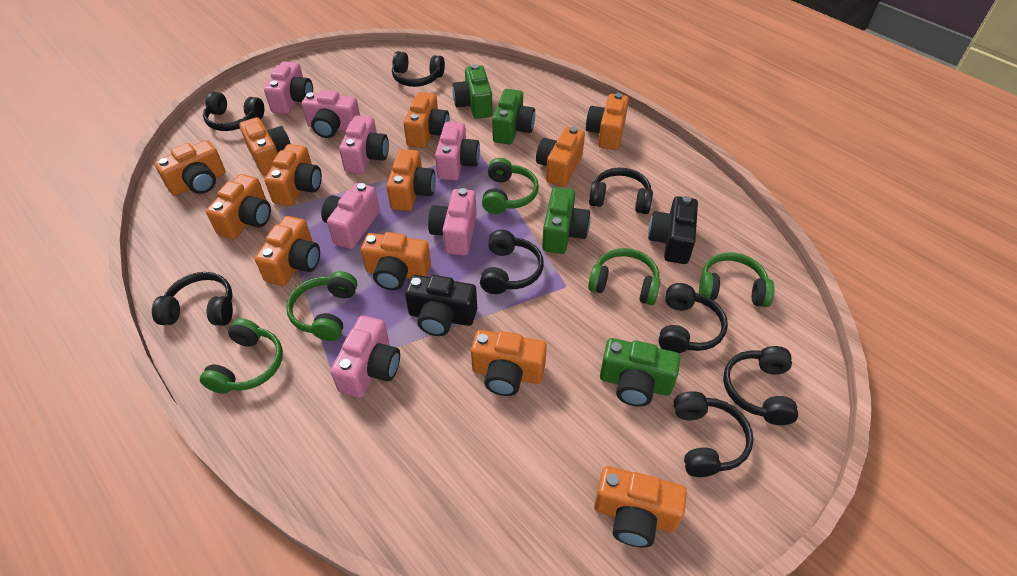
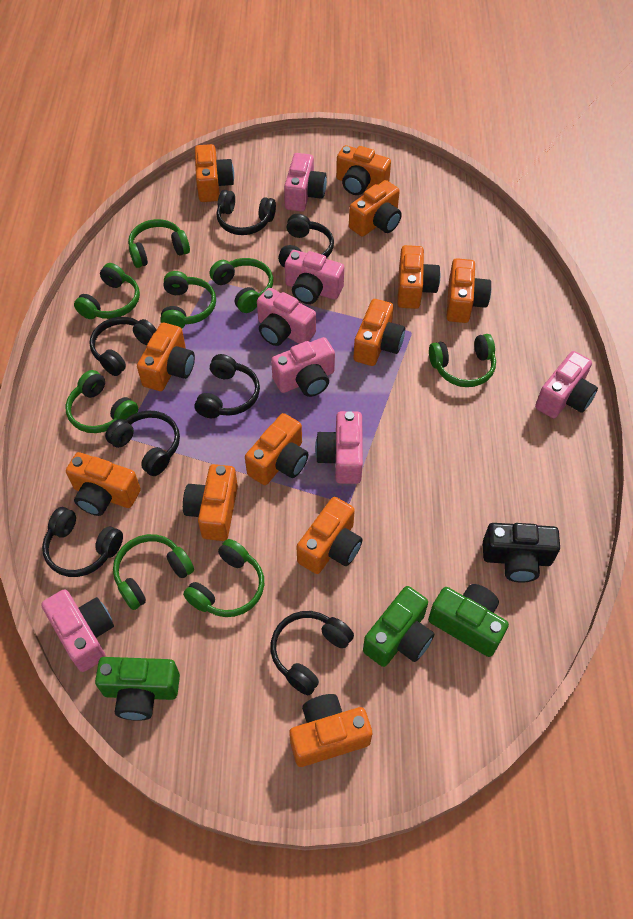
black camera: [405,275,477,336] [648,196,698,264] = 2 -> [483,523,560,583] = 1
black headphones: [152,272,233,326] [203,92,264,131] [392,51,445,87] [480,230,544,294] [589,168,653,214] [658,283,728,353] [673,391,754,477] [723,346,798,425] = 8 -> [42,507,123,577] [89,317,156,376] [105,411,180,476] [194,354,260,418] [217,190,276,235] [270,611,354,695] [278,214,334,268] = 7
green camera: [452,64,493,119] [492,89,535,144] [542,187,591,254] [600,338,680,407] = 4 -> [95,657,180,721] [363,586,434,667] [428,584,509,657] = 3
green headphones: [200,318,283,394] [286,271,357,341] [482,158,539,214] [588,248,660,305] [699,253,775,307] = 5 -> [65,370,138,433] [74,263,140,319] [113,534,194,610] [128,219,190,268] [160,271,216,328] [183,539,264,617] [210,258,273,313] [429,334,496,387] = 8

